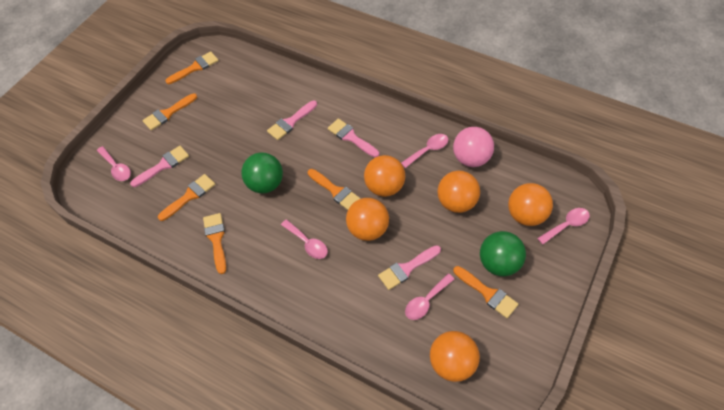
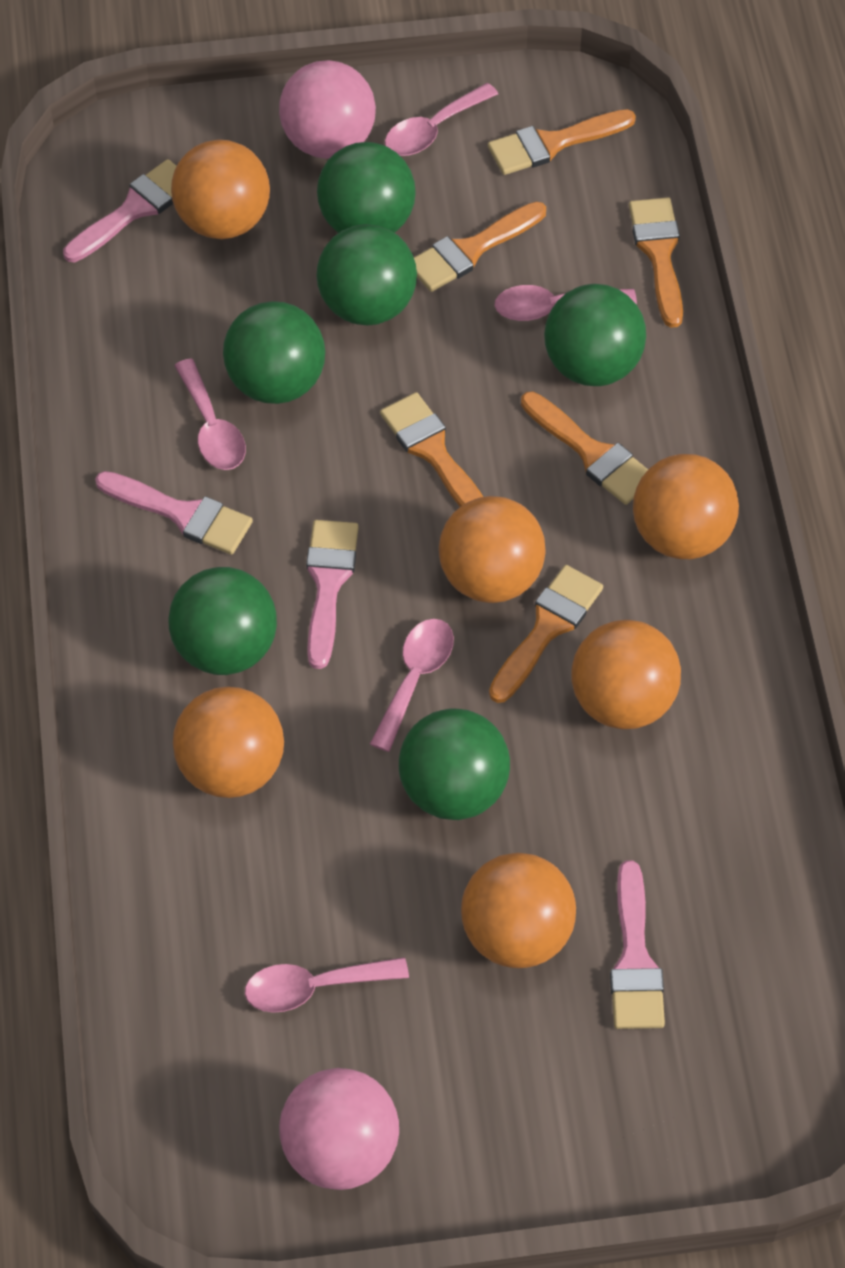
green ball: [241,152,283,193] [480,231,526,276] = 2 -> [168,567,277,675] [223,301,325,404] [316,224,417,326] [317,142,416,233] [399,708,510,820] [544,284,646,386] = 6
orange ball: [346,198,389,241] [364,155,405,197] [430,331,480,382] [437,171,480,213] [508,183,553,226] = 5 -> [171,139,270,239] [173,687,284,798] [439,496,546,603] [461,853,576,968] [571,620,681,729] [633,454,739,559] = 6
pink ball: [453,127,494,167] = 1 -> [279,60,376,159] [279,1068,399,1190] = 2

